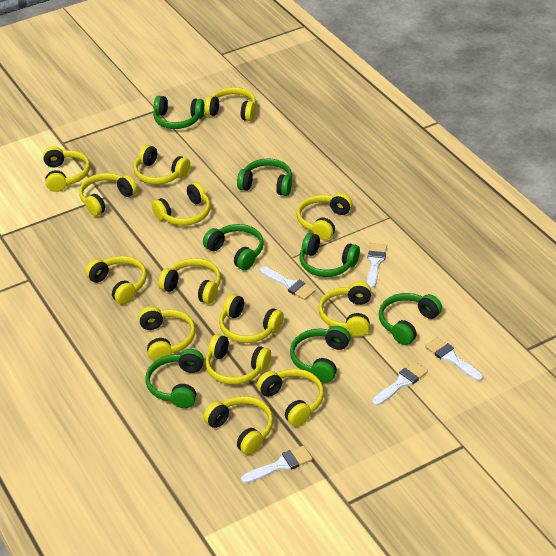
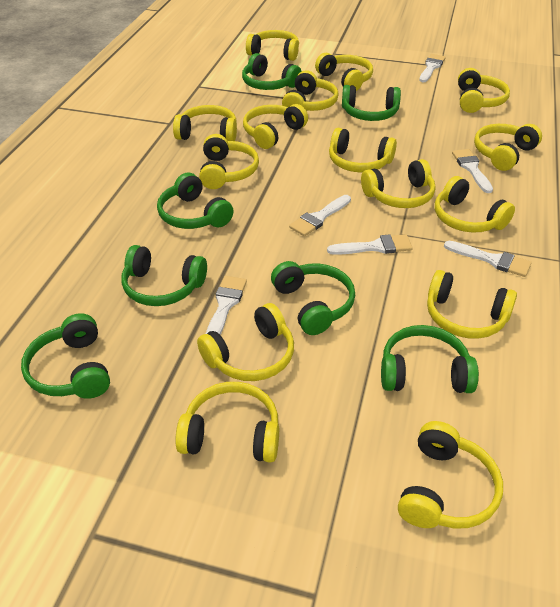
white brush: [241,446,313,484] [260,266,315,300] [367,243,387,288] [372,362,428,406] [425,337,483,381] = 5 -> [206,276,247,335] [289,195,351,236] [327,234,413,255] [419,54,446,82] [444,241,532,277] [452,149,493,193] = 6
yellow headphones: [43,146,90,192] [79,173,137,216] [85,256,147,305] [134,145,190,184] [138,306,195,361] [152,182,211,225] [158,258,221,304] [203,396,273,455] [204,87,256,121] [205,334,271,385] [219,294,284,343] [257,369,324,426] [297,193,352,240] [319,281,371,337] = 14 -> [173,105,237,141] [175,382,279,463] [197,303,294,381] [199,134,259,189] [243,104,308,149] [246,30,299,61] [282,70,339,111] [315,53,373,91] [329,128,397,172] [361,159,435,208] [398,421,503,528] [427,270,517,339] [435,176,515,233] [458,68,510,113] [474,124,542,171] = 15

